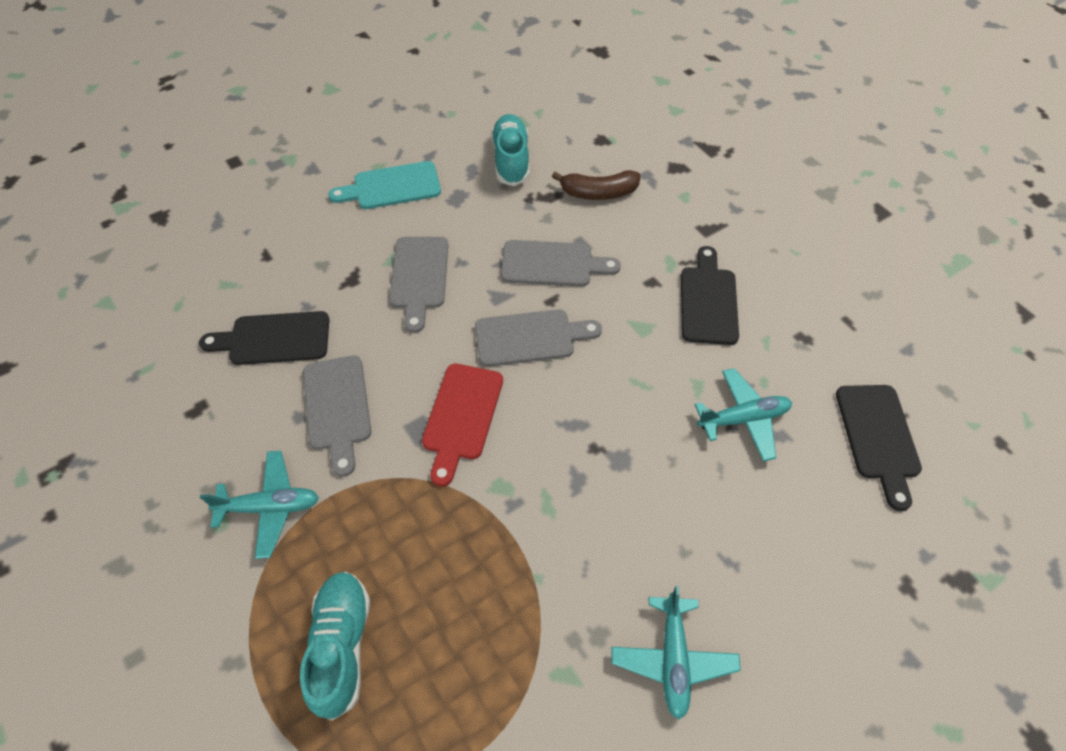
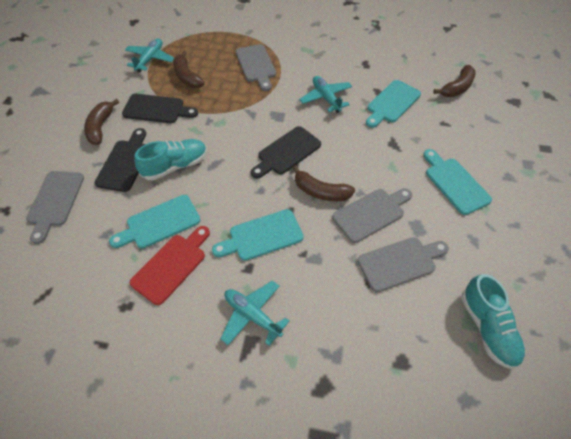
brown banana: [552,170,640,200] = 1 -> [84,99,119,145] [173,51,205,88] [292,165,355,201] [433,65,476,97] = 4
turquoise cutting board: [328,161,441,209] = 1 -> [109,195,200,248] [212,209,304,261] [366,80,421,128] [423,149,492,215] = 4

